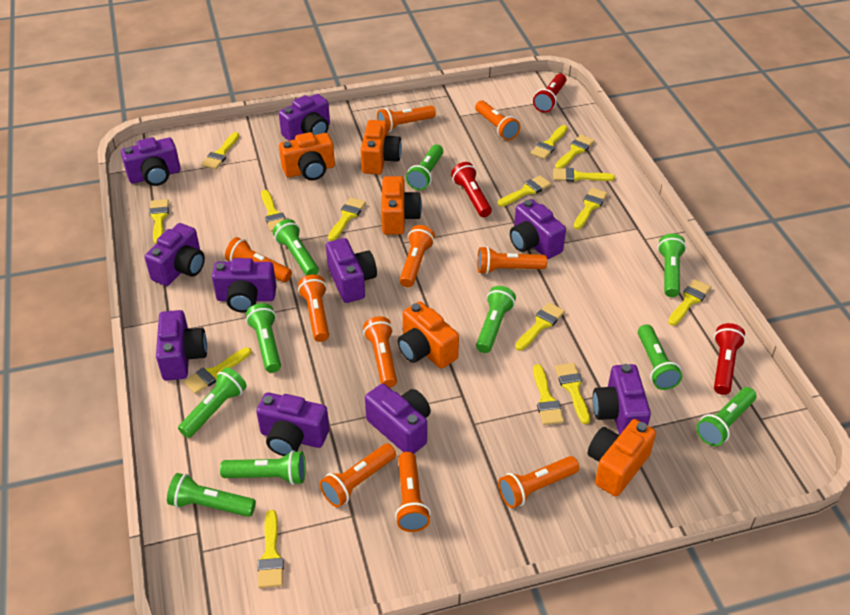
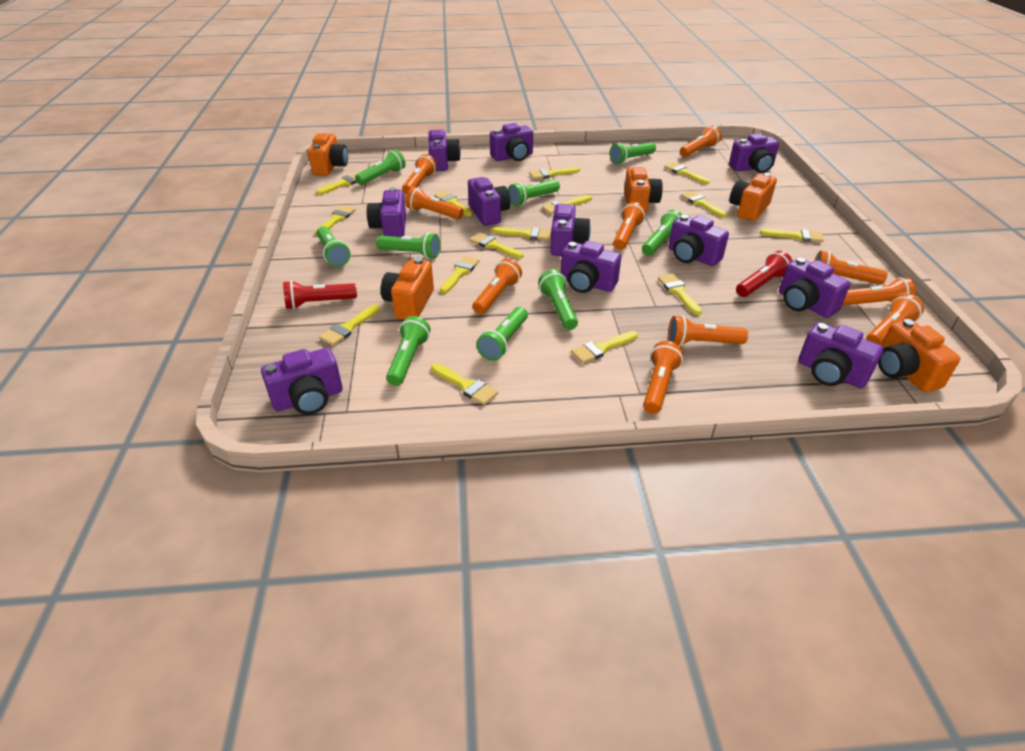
green flashlight: [167,473,256,517] [178,367,247,438] [220,450,306,485] [246,303,281,373] [273,219,319,276] [406,144,443,190] [476,286,516,353] [638,324,682,390] [658,234,686,297] [696,387,756,446] = 10 -> [317,226,351,267] [355,150,406,185] [376,232,440,259] [386,316,430,386] [476,307,528,361] [508,179,560,206] [538,270,578,330] [609,142,656,164] [642,210,683,256] = 9
purple camera: [121,137,180,186] [145,223,205,286] [156,310,207,381] [212,258,277,313] [256,392,329,456] [279,94,330,141] [326,238,377,303] [365,384,431,454] [510,199,566,259] [592,364,651,435] = 10 -> [261,348,342,414] [367,187,406,237] [429,130,461,171] [468,177,511,226] [490,123,533,161] [550,204,591,256] [561,241,621,293] [669,215,729,266] [729,133,779,173] [779,258,850,318] [798,322,884,388] = 11
red flashlight: [451,162,492,217] [533,73,566,113] [714,323,746,395] = 3 -> [283,280,357,309] [736,251,793,297] = 2

